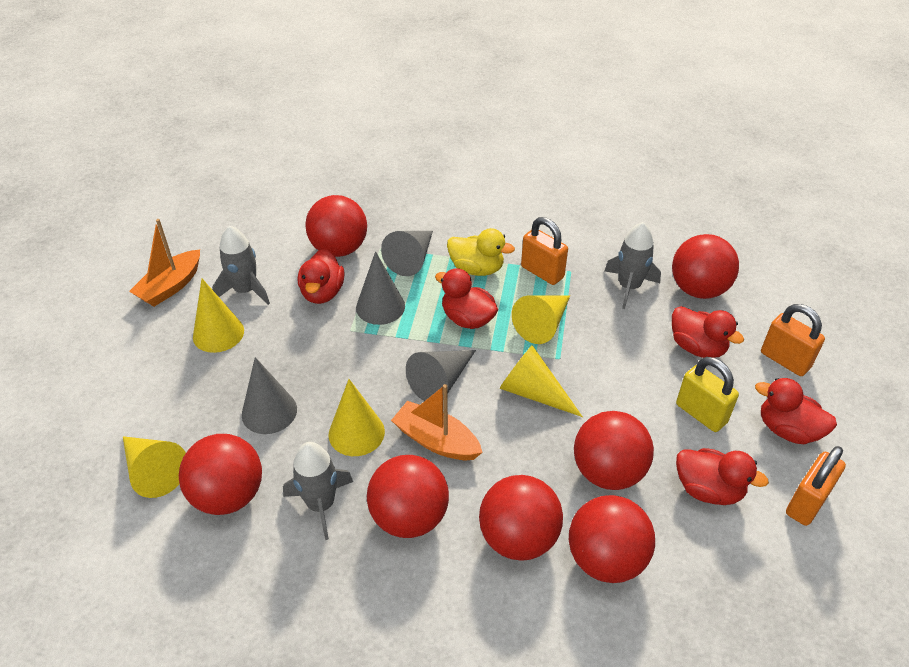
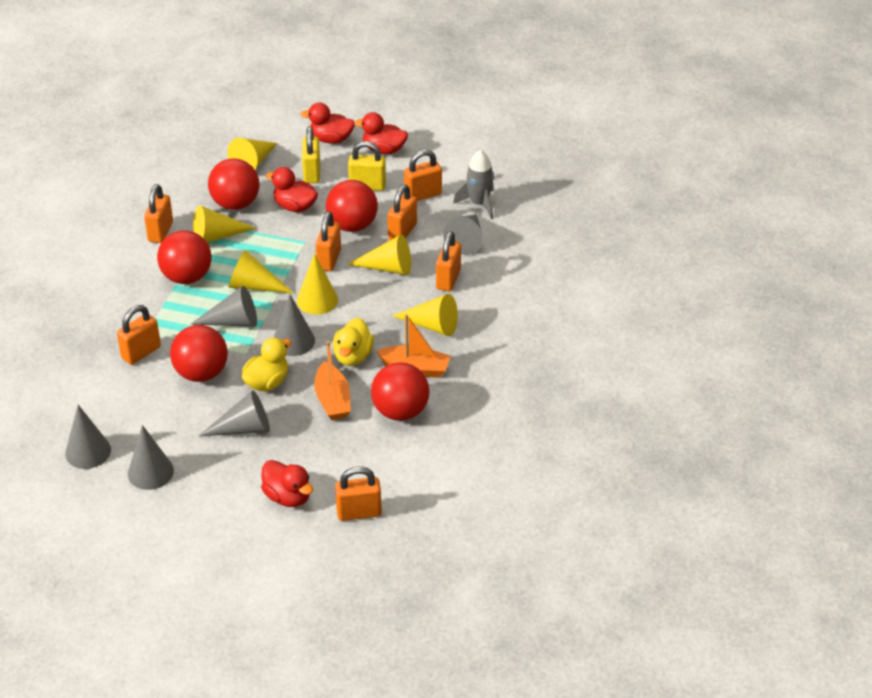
grey cone: [242,357,297,434] [356,251,405,325] [381,231,433,276] [406,350,476,401] = 4 -> [65,405,111,469] [128,425,174,490] [190,286,257,327] [199,390,270,436] [274,294,315,356] [443,214,482,255] = 6
grey rocket: [212,226,270,305] [283,442,353,540] [605,222,661,309] = 3 -> [453,150,494,219] = 1
orange padlock: [521,217,568,285] [761,304,825,376] [786,446,846,526] = 3 -> [117,305,161,365] [144,184,173,243] [316,211,341,271] [335,466,382,521] [387,184,417,240] [404,150,442,201] [436,231,461,291] = 7
red ball: [179,434,262,515] [305,195,367,257] [367,455,449,538] [479,475,563,561] [569,495,655,583] [574,411,654,490] [672,234,739,299] = 7 -> [157,230,212,284] [170,325,228,382] [208,159,259,210] [326,180,378,232] [371,362,429,421] = 5
red duck: [298,249,344,304] [435,268,498,329] [672,306,744,358] [676,448,769,505] [755,378,837,444] = 5 -> [261,460,313,507] [266,167,318,212] [301,103,355,144] [354,112,408,154] = 4
yellow cone: [123,436,186,498] [193,279,244,353] [329,379,385,456] [500,345,583,417] [512,295,570,344] = 5 -> [193,205,256,243] [227,138,278,170] [229,250,294,294] [297,253,338,315] [347,235,411,275] [392,294,458,336] = 6
yellow duck: [447,228,515,276] = 1 -> [242,337,291,391] [333,318,374,366] = 2
yellow padlock: [676,357,739,432] = 1 -> [302,126,320,183] [348,141,386,191] = 2

